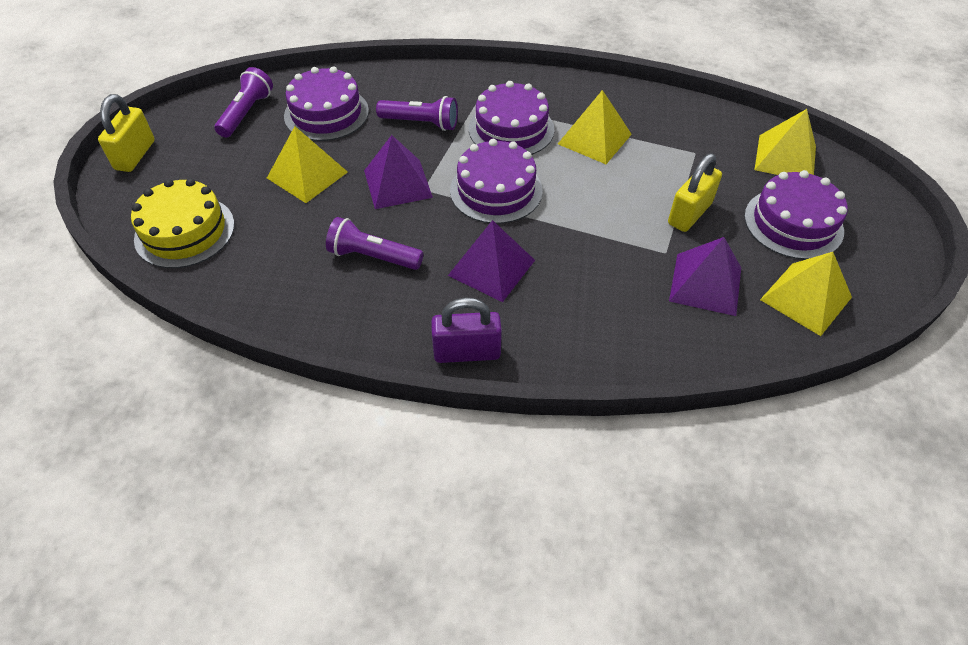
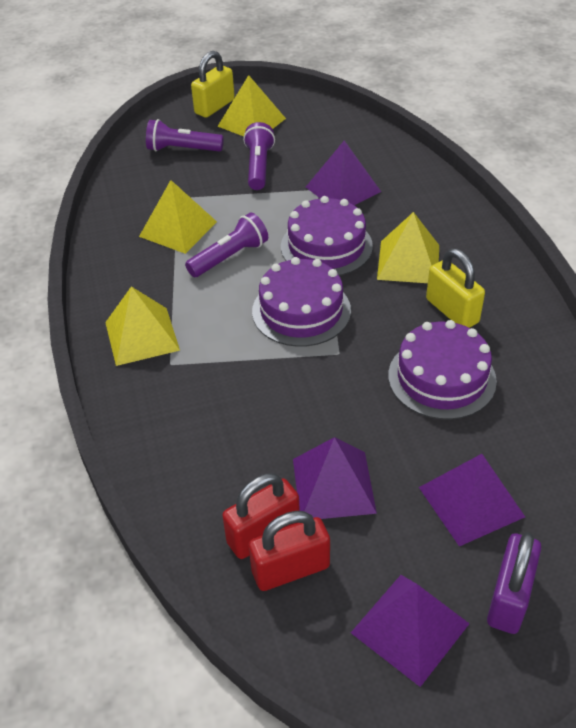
purple cake: [284,66,369,141] [450,139,543,224] [469,81,554,155] [744,170,848,260] = 4 -> [252,257,351,347] [281,196,373,276] [388,320,497,420] = 3
purple pyramid: [364,135,433,209] [448,220,535,302] [669,237,741,316] = 3 -> [293,437,377,519] [306,141,381,205] [351,575,469,687] [419,454,525,546] = 4
red padlock: none = 0 -> [222,473,300,559] [249,511,330,591] = 2
yellow cake: [131,178,234,268] = 1 -> none = 0

